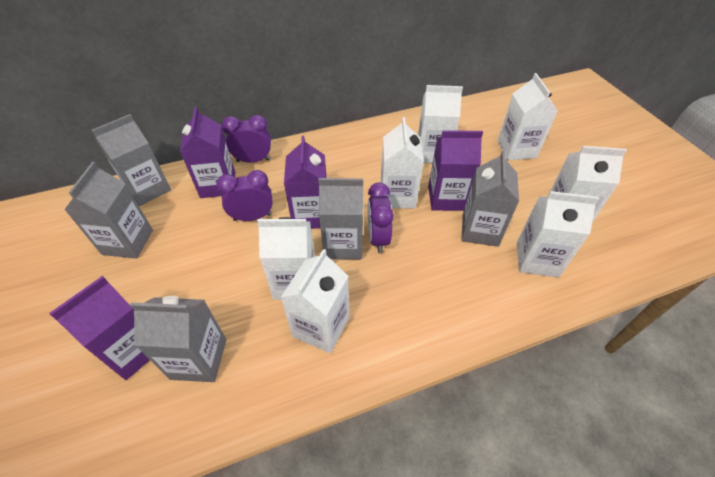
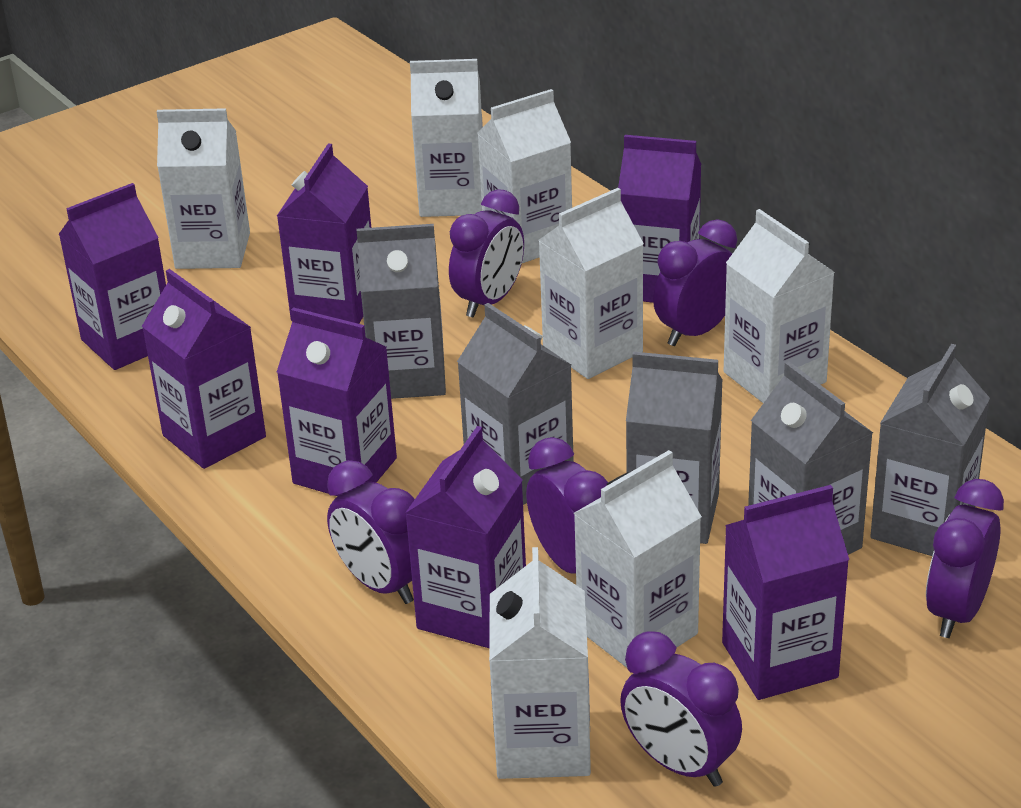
purple carton: [49,276,150,380] [180,107,235,198] [284,136,327,229] [428,130,483,211] = 4 -> [59,183,166,370] [142,269,266,469] [277,143,371,324] [277,307,397,496] [405,426,526,648] [618,135,701,303] [722,485,849,700] = 7
purple clock: [216,170,273,221] [222,115,271,163] [368,183,394,253] = 3 -> [327,460,415,604] [449,189,524,318] [526,437,608,574] [620,632,742,787] [653,219,737,346] [926,479,1004,638] = 6

